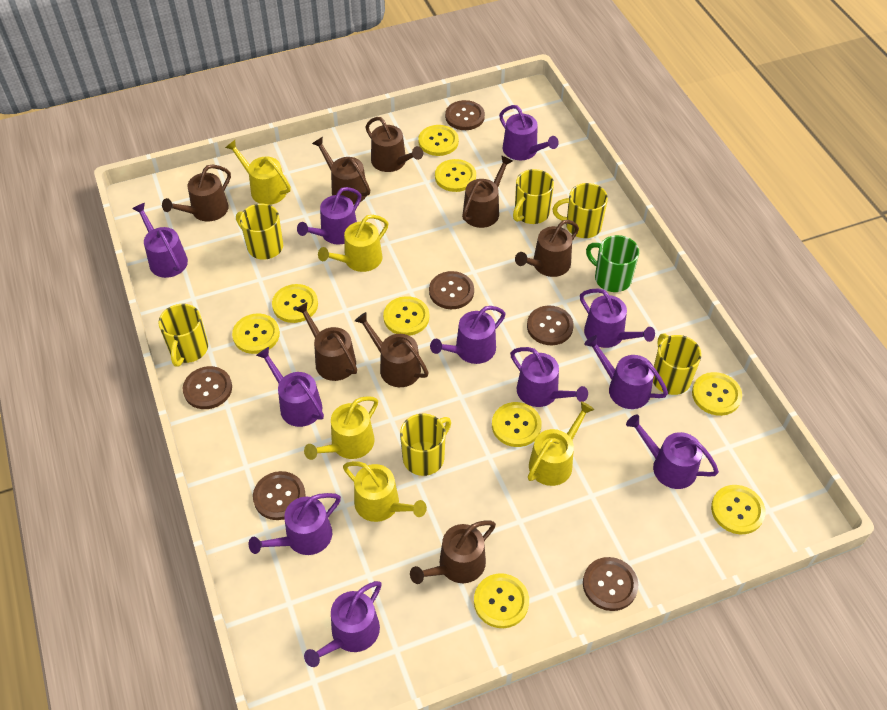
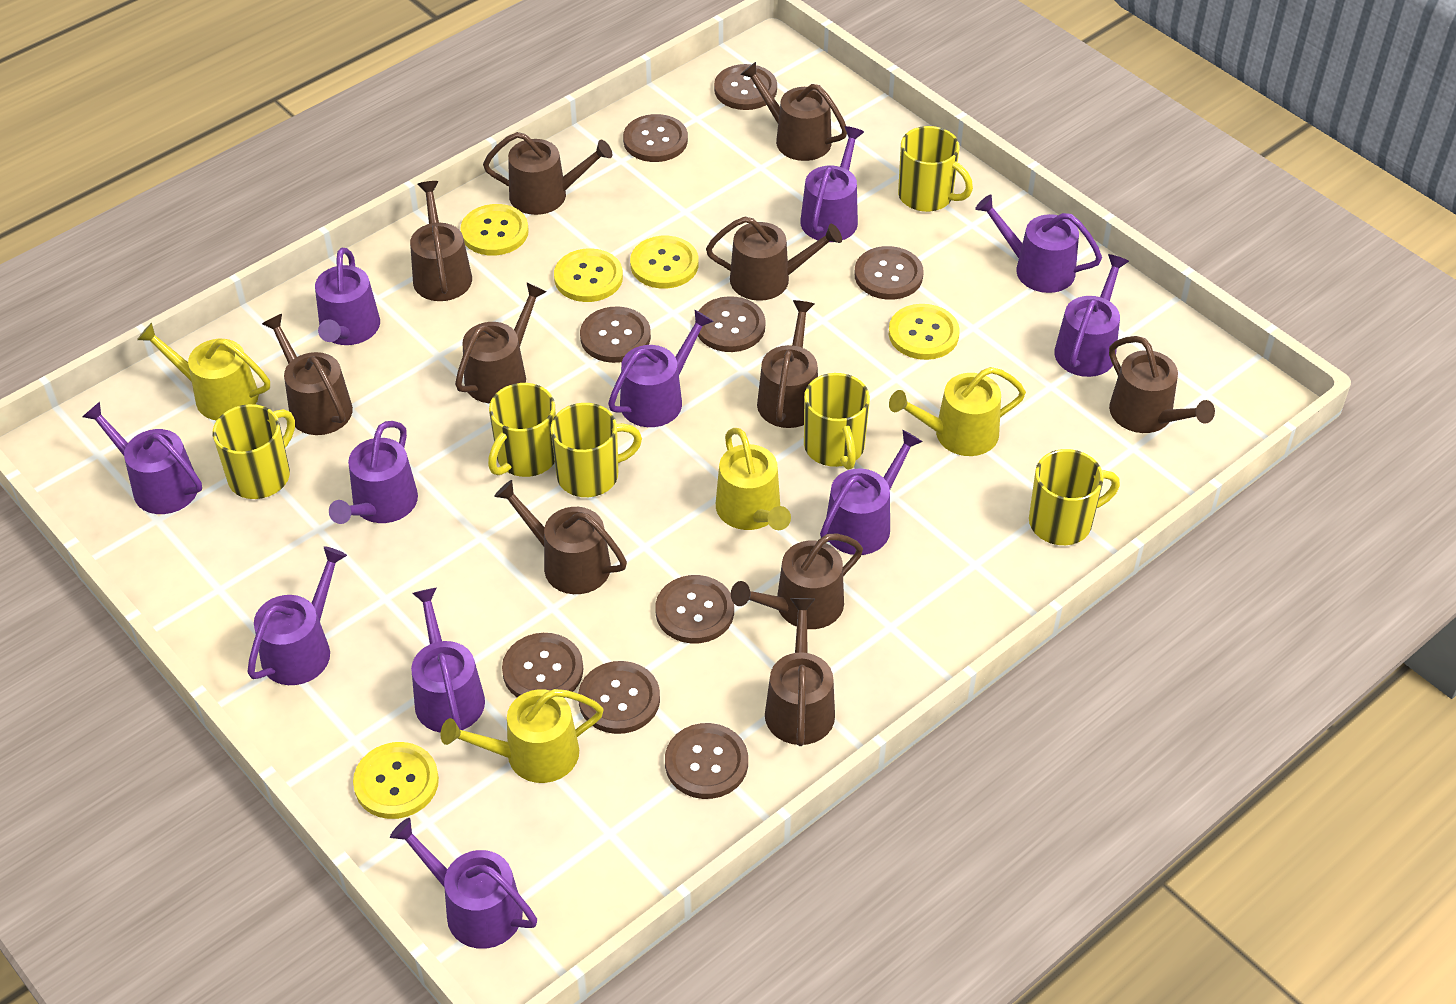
brown button: [183,366,232,409] [253,471,306,520] [429,271,474,309] [445,100,485,130] [527,305,574,345] [583,557,638,611] = 6 -> [502,633,583,698] [578,661,660,734] [580,307,651,363] [623,114,688,162] [656,575,734,644] [665,723,748,799] [695,296,765,352] [714,64,777,110] [854,246,924,300] = 9
brown watering can: [162,165,231,222] [295,302,357,381] [312,137,370,205] [355,312,429,387] [365,117,423,172] [410,521,496,584] [462,155,513,228] [515,220,579,277] = 8 -> [262,314,353,435] [410,181,472,301] [455,282,546,403] [483,132,612,215] [494,480,627,594] [706,217,842,301] [731,533,863,629] [740,62,847,161] [757,300,818,428] [765,598,835,746] [1109,336,1215,433] = 11
green mug: [586,235,639,292] = 1 -> none = 0
yellow button: [232,314,280,354] [272,284,318,323] [383,296,429,336] [418,125,459,156] [435,159,476,192] [474,573,529,628] [492,402,542,447] [692,372,742,416] [711,485,765,534] = 9 -> [353,742,439,819] [460,204,529,256] [554,248,623,302] [630,236,699,289] [889,304,960,360] = 5
yellow watering can: [225,140,291,205] [304,396,378,460] [318,215,388,272] [343,461,427,522] [528,401,594,486] = 5 -> [137,323,270,420] [441,689,604,783] [716,428,791,530] [889,367,1026,456] = 4

